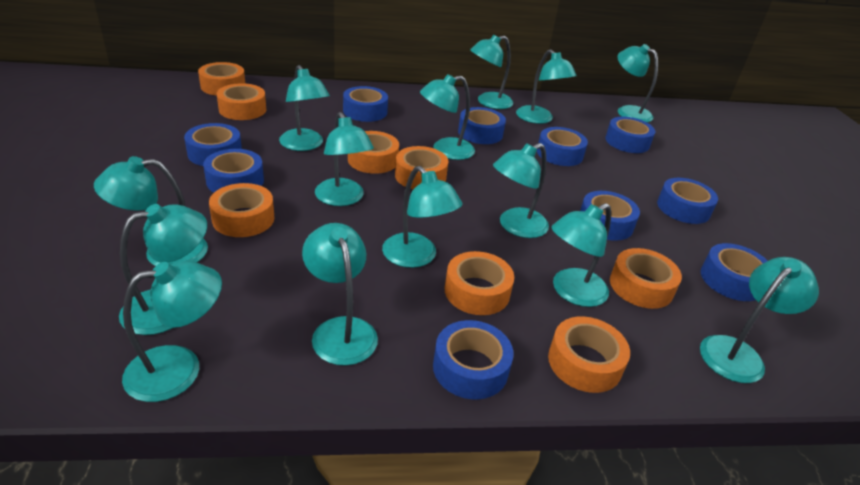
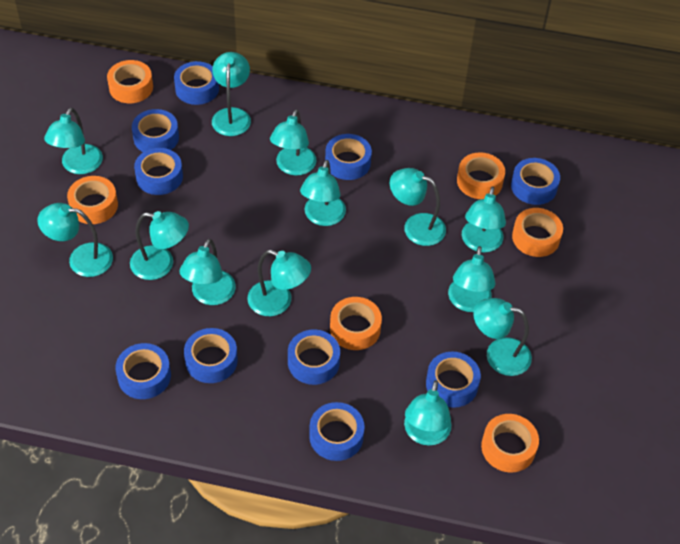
orange tape: [198,62,246,96] [209,183,275,237] [217,83,266,120] [348,131,399,174] [395,146,449,189] [445,251,514,315] [548,316,630,393] [610,248,682,309] = 8 -> [67,176,118,224] [107,60,153,103] [330,297,382,350] [457,152,505,199] [481,414,539,472] [512,208,563,257] = 6
turquoise lamp: [94,156,208,266] [119,204,207,335] [122,261,222,402] [279,65,330,151] [302,223,378,366] [315,112,374,206] [382,166,462,268] [420,74,475,160] [470,35,513,109] [493,143,549,238] [516,49,577,124] [551,203,611,307] [617,44,658,123] [700,257,819,383] = 14 -> [37,203,113,277] [44,108,103,174] [130,211,189,280] [179,239,236,305] [212,52,251,136] [247,250,311,316] [270,109,317,176] [300,160,346,226] [390,168,446,246] [404,380,451,446] [448,246,496,312] [462,187,506,252] [473,298,532,376] = 13

